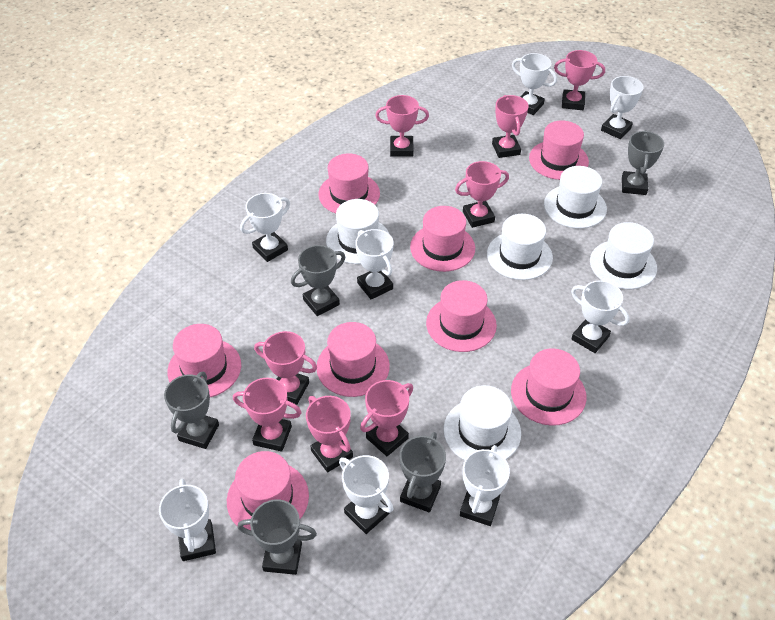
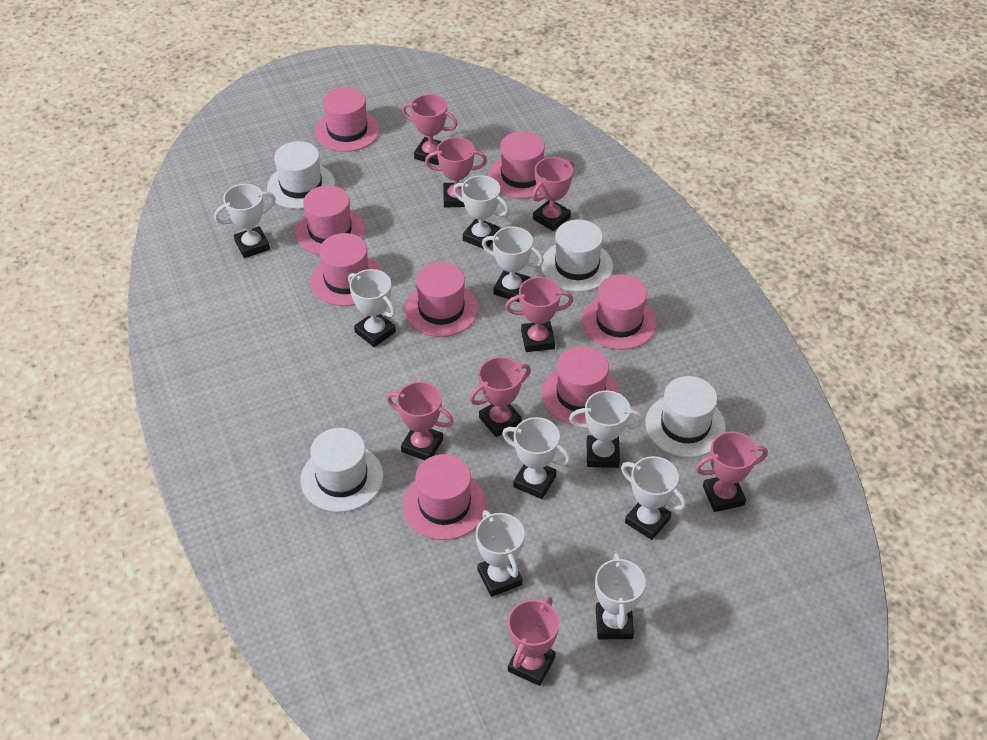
grey trophy: [164,372,219,449] [237,499,317,575] [291,245,345,316] [400,432,446,513] [622,130,664,195] = 5 -> none = 0
white hat: [326,199,389,264] [443,385,521,460] [487,214,553,280] [544,166,607,229] [590,222,657,289] = 5 -> [267,141,335,209] [300,428,383,512] [541,220,613,292] [645,376,726,458] = 4
white trophy: [159,478,216,561] [240,193,290,262] [339,455,393,534] [355,229,393,299] [460,445,510,526] [512,53,557,115] [571,280,630,353] [601,76,644,139] = 8 -> [214,184,276,258] [348,269,396,347] [453,175,509,249] [476,510,525,597] [482,227,544,302] [502,417,571,499] [569,391,644,468] [595,553,646,639] [621,456,686,540] = 9

